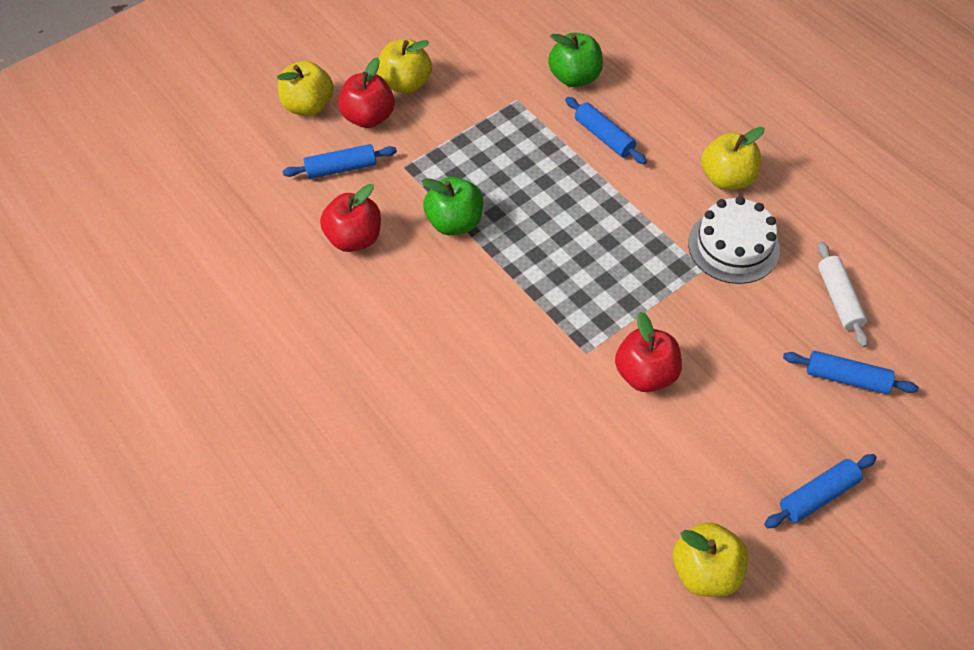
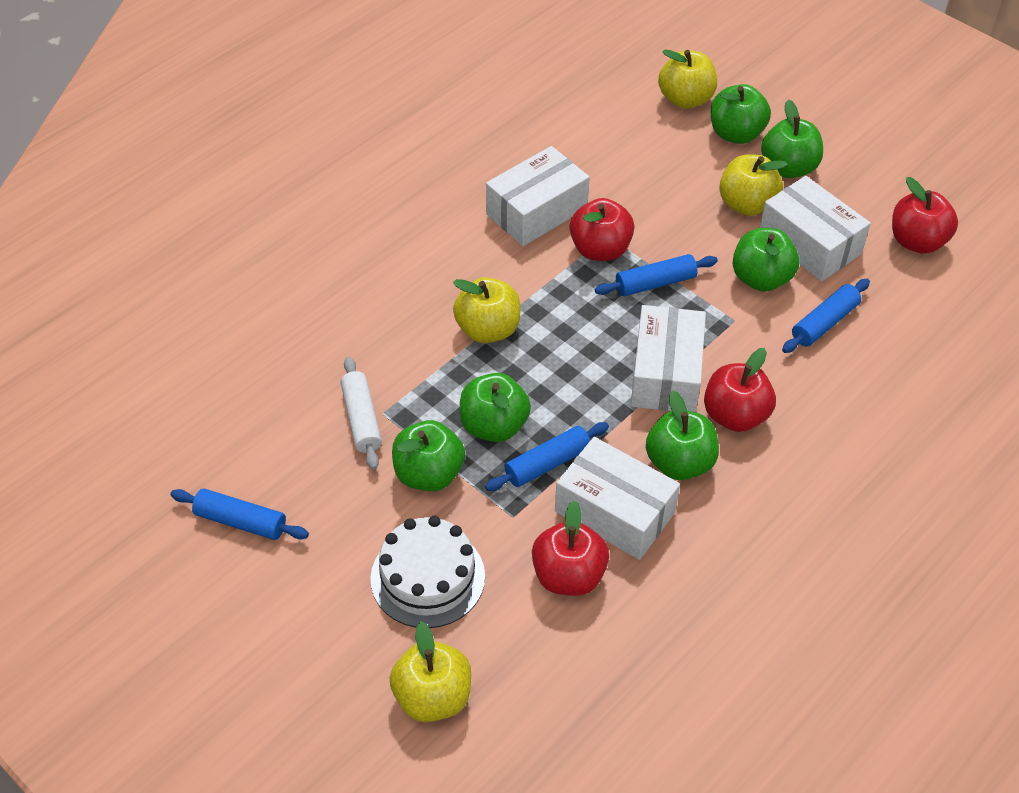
green apple: [422,177,483,235] [548,33,603,87] = 2 -> [392,420,465,491] [460,373,531,442] [646,390,719,480] [711,84,771,144] [733,228,799,292] [761,99,823,178] = 6
red apple: [320,184,381,252] [338,57,395,128] [615,312,682,392] = 3 -> [532,500,609,596] [570,198,635,261] [704,348,776,432] [892,177,958,254] = 4
white box: none = 0 -> [486,146,590,246] [555,437,680,560] [631,305,706,412] [760,176,871,281] = 4

